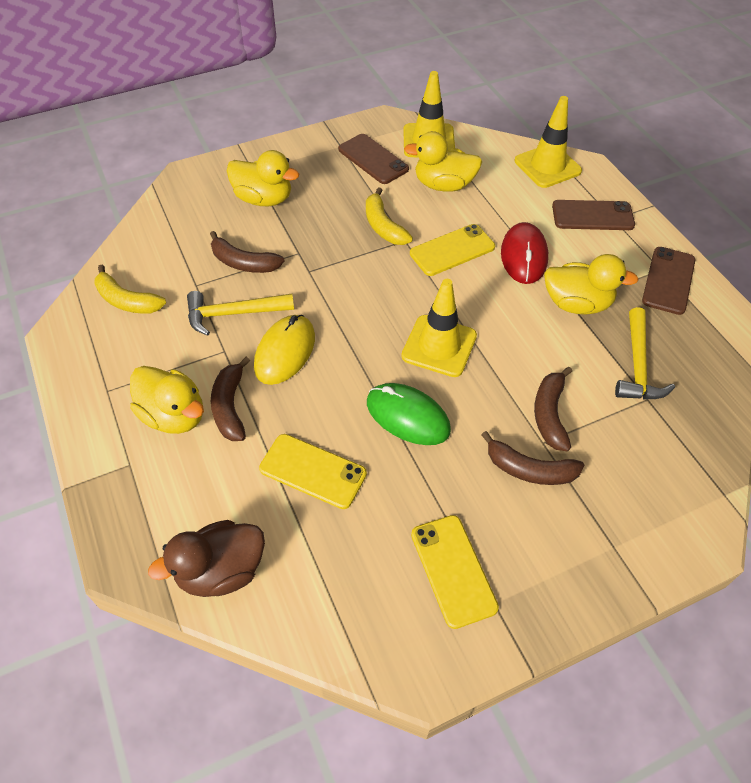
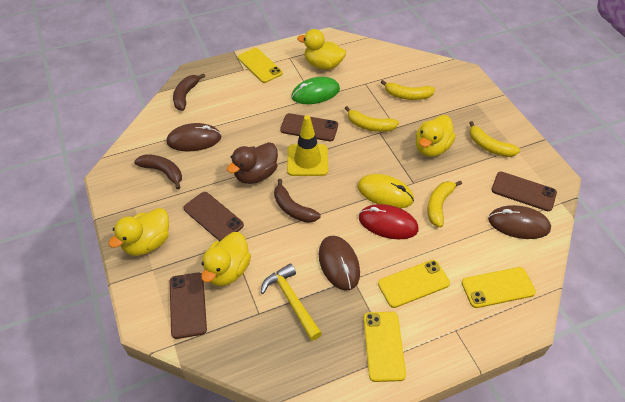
brown banana: [210,231,284,273] [211,357,250,441] [481,431,585,485] [534,367,572,451] = 4 -> [134,154,182,190] [173,73,205,111] [274,179,320,223] = 3
brown mouse: none = 0 -> [166,123,221,152] [319,236,360,291] [488,205,551,239] = 3
brown phone: [338,134,409,184] [552,200,635,230] [642,247,695,315] = 3 -> [170,273,207,339] [183,192,244,241] [280,113,338,141] [491,172,557,211] = 4
yellow banana: [94,265,166,314] [366,187,413,245] = 2 -> [345,106,399,132] [381,80,435,100] [427,181,462,228] [469,121,520,157] = 4
yellow hammer: [187,291,294,336] [615,307,675,400] = 2 -> [261,263,322,341] = 1
yellow phone: [259,434,367,509] [410,224,495,276] [411,515,499,629] = 3 -> [238,48,283,83] [363,312,406,382] [378,260,450,308] [462,267,536,308] = 4
yellow traffic cone: [401,279,477,377] [403,71,455,157] [515,96,582,188] = 3 -> [287,115,328,176] = 1

